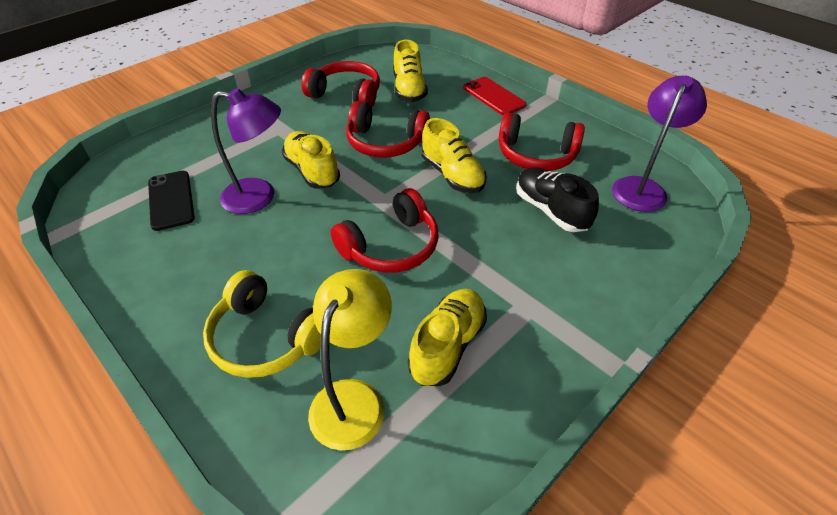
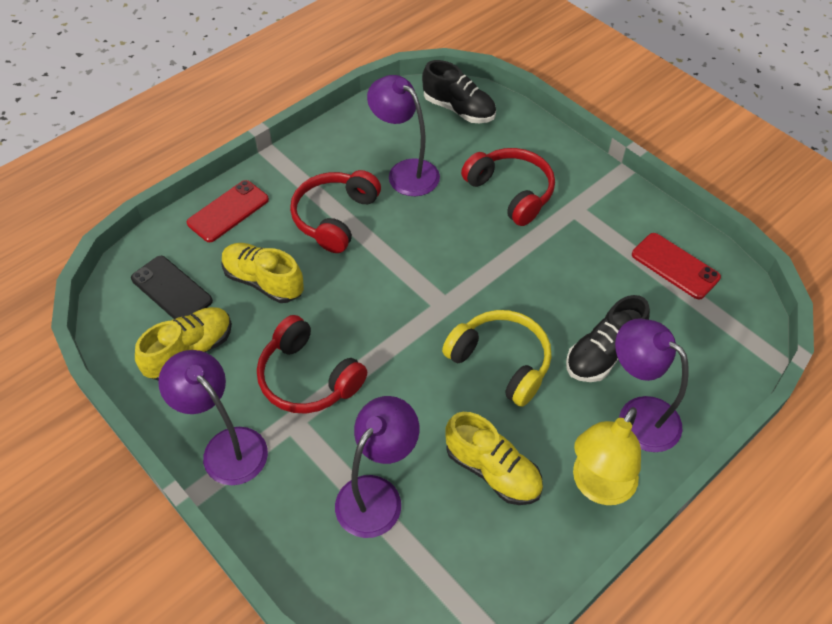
black shoe: [516,167,599,232] = 1 -> [422,60,496,123] [566,295,650,382] = 2
purple lamp: [211,88,281,214] [612,76,707,212] = 2 -> [158,350,268,485] [335,396,419,538] [367,75,440,196] [615,318,689,452] = 4
red headphones: [302,61,380,108] [331,188,439,273] [346,101,430,158] [499,112,585,171] = 4 -> [257,315,367,414] [290,170,381,253] [461,148,555,226] = 3
red phone: [463,77,526,115] = 1 -> [187,180,269,242] [632,233,721,299] = 2
yellow shoe: [282,131,340,189] [393,40,428,102] [408,289,487,386] [422,118,487,193] = 4 -> [135,307,232,381] [221,243,304,303] [445,412,543,505] = 3

